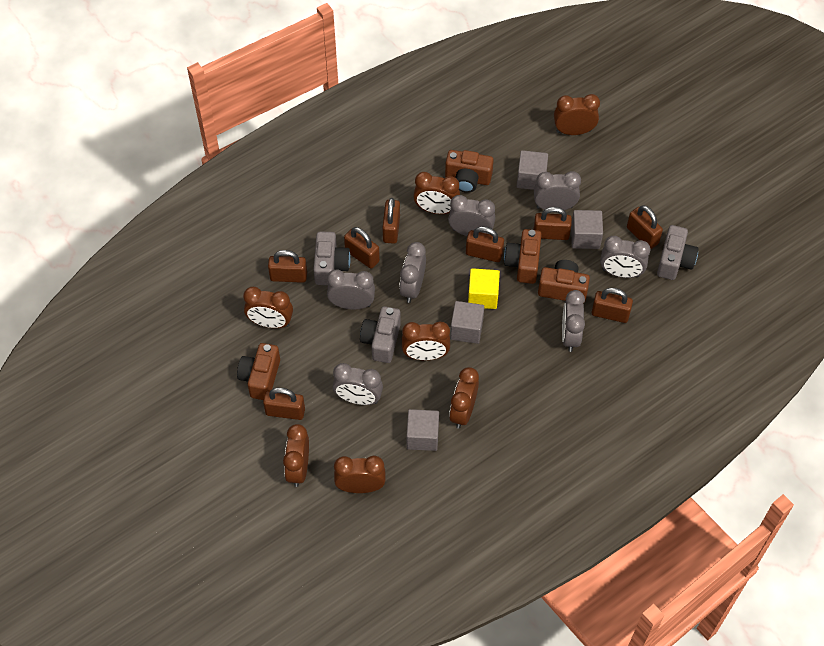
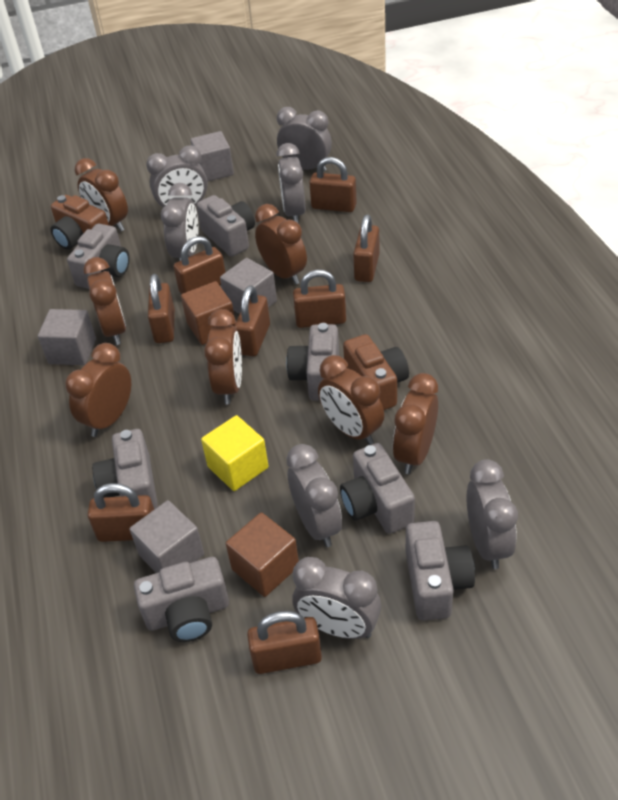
brown camera: [237,343,280,400] [445,150,494,193] [504,229,542,284] [538,260,590,303] = 4 -> [51,195,109,250] [343,334,409,410] = 2
brown cube: none = 0 -> [181,281,235,345] [226,512,299,597] = 2
grey camera: [313,231,351,285] [360,306,401,363] [657,225,699,280] = 3 -> [67,224,130,289] [92,429,158,509] [134,557,229,642] [196,195,255,256] [286,323,339,401] [340,443,415,534] [406,521,475,621] = 7

